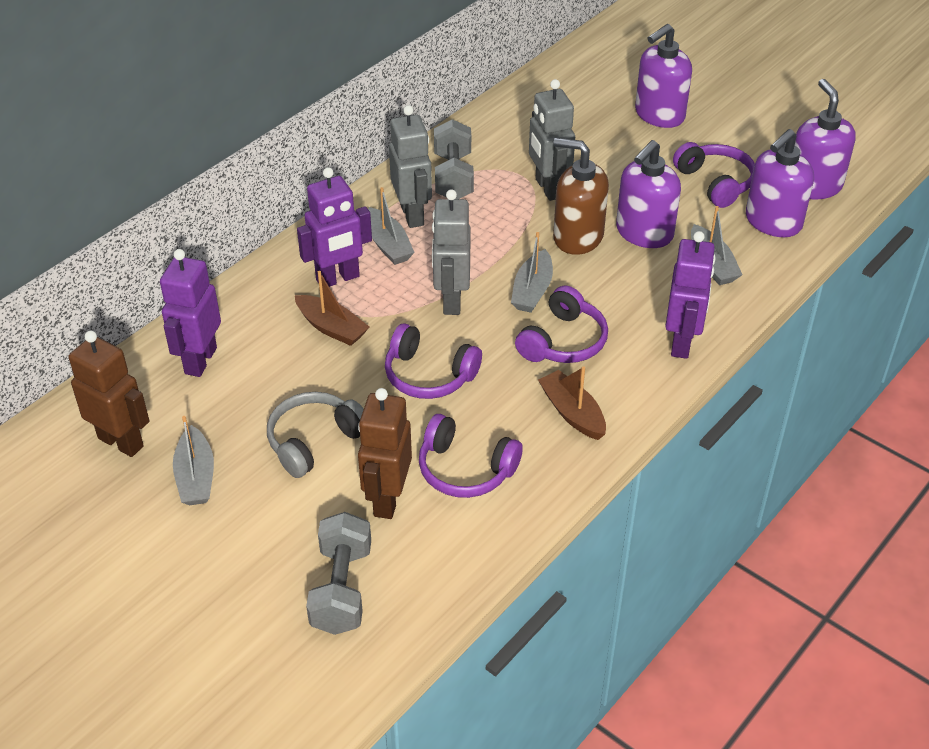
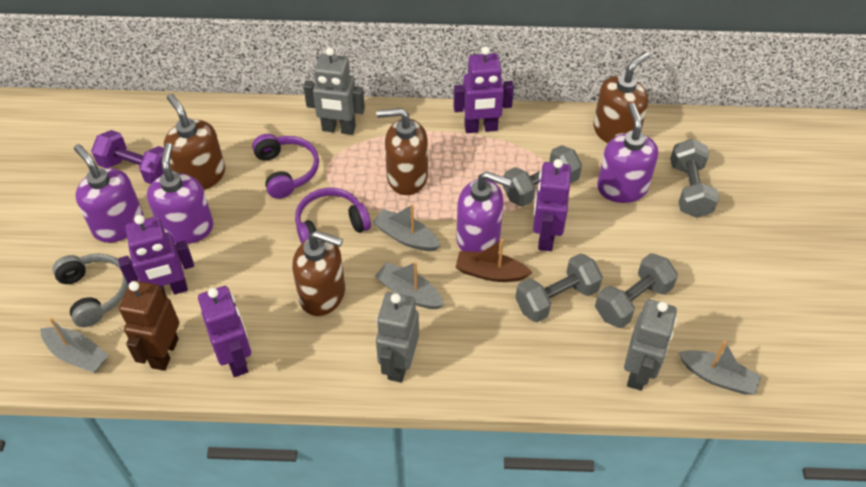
brown boat: [295,271,369,346] [538,366,606,440] = 2 -> [455,239,533,282] = 1
brown robot: [69,331,149,457] [358,388,412,519] = 2 -> [119,281,179,371] = 1
brown soap dispenser: [553,138,609,255] = 1 -> [164,93,225,190] [292,231,345,316] [377,108,428,195] [593,52,650,143] = 4
grey dumbbell: [306,512,371,635] [434,119,474,199] = 2 -> [503,145,582,207] [515,253,603,322] [595,253,678,328] [670,139,719,218] = 4
purple dumbbell: none = 0 -> [91,130,164,184] = 1
purple headphones: [385,323,482,399] [419,414,523,498] [515,286,608,363] [673,142,755,208] = 4 -> [252,134,319,199] [295,188,371,244] = 2
purple robot: [160,249,221,377] [297,167,372,287] [665,231,716,359] = 3 -> [118,215,194,294] [198,286,251,377] [454,46,514,133] [533,159,571,251] = 4

